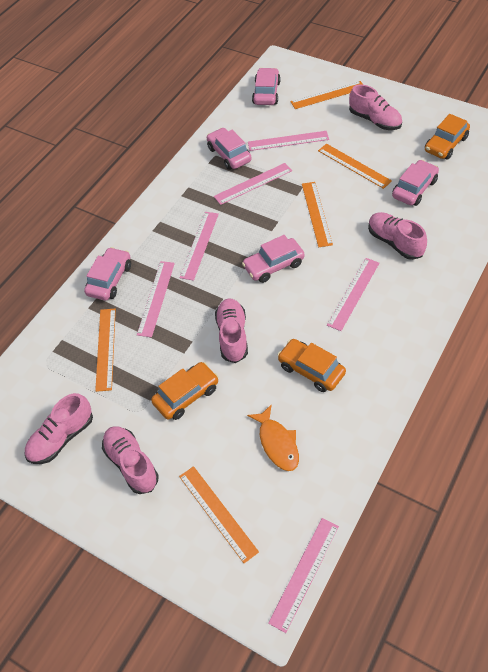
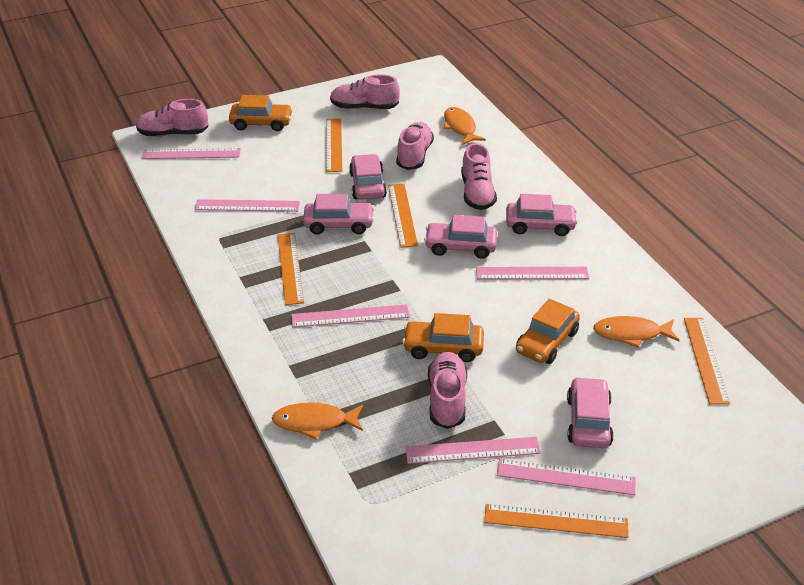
orange fish: [247,404,299,471] = 1 -> [272,402,363,439] [443,107,486,145] [593,316,679,348] = 3

